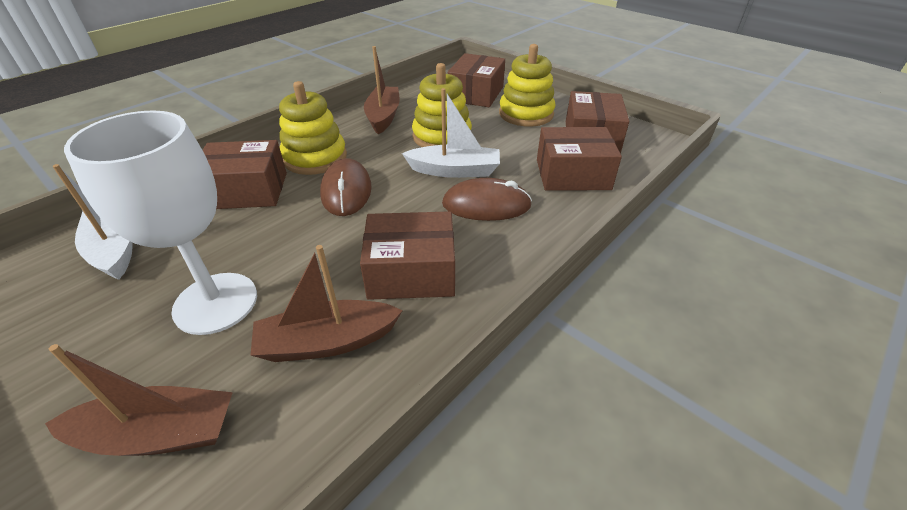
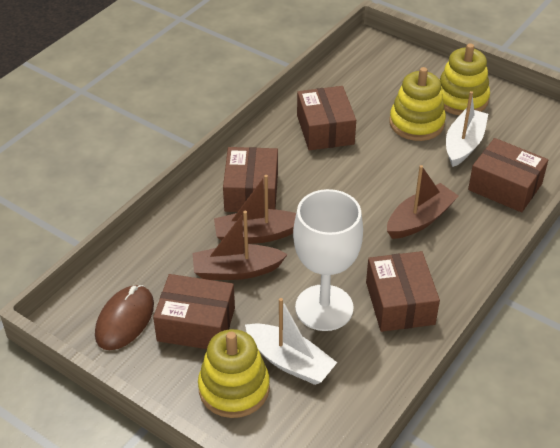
brown mouse: [320,158,372,216] [442,178,532,221] = 2 -> [95,285,154,350] = 1

